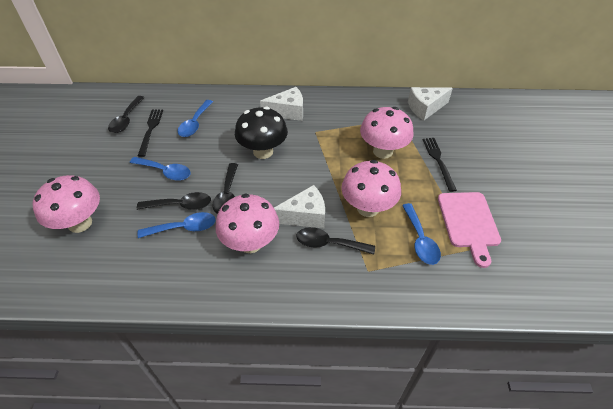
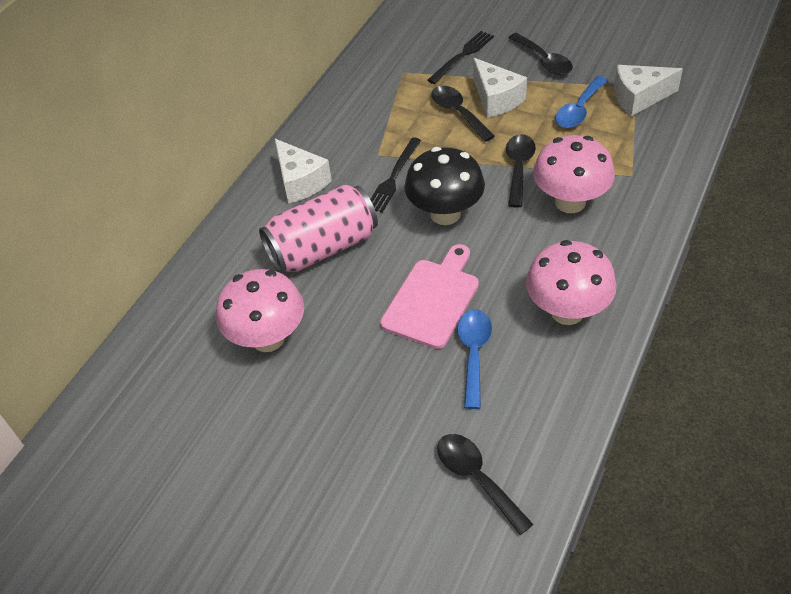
blue spoon: [130,157,191,181] [138,212,216,238] [177,100,213,137] [402,203,441,265] = 4 -> [457,309,492,409] [555,76,608,128] = 2
pink can: none = 0 -> [259,184,378,274] = 1
pink mushroom: [32,175,100,233] [215,193,279,253] [341,160,401,217] [360,107,414,159] = 4 -> [216,269,304,352] [526,240,617,325] [533,135,615,213] = 3

